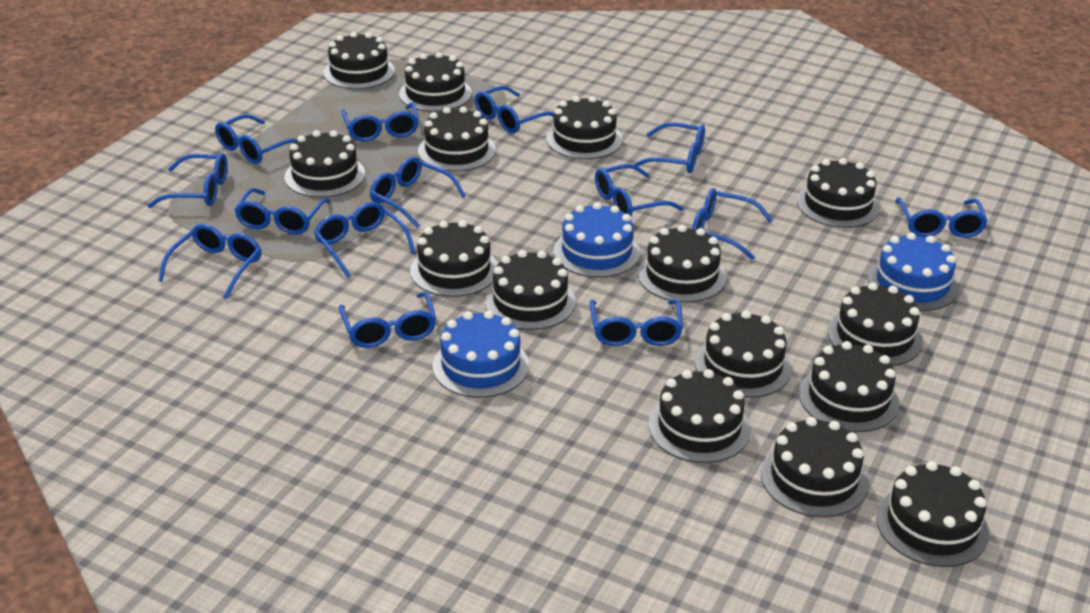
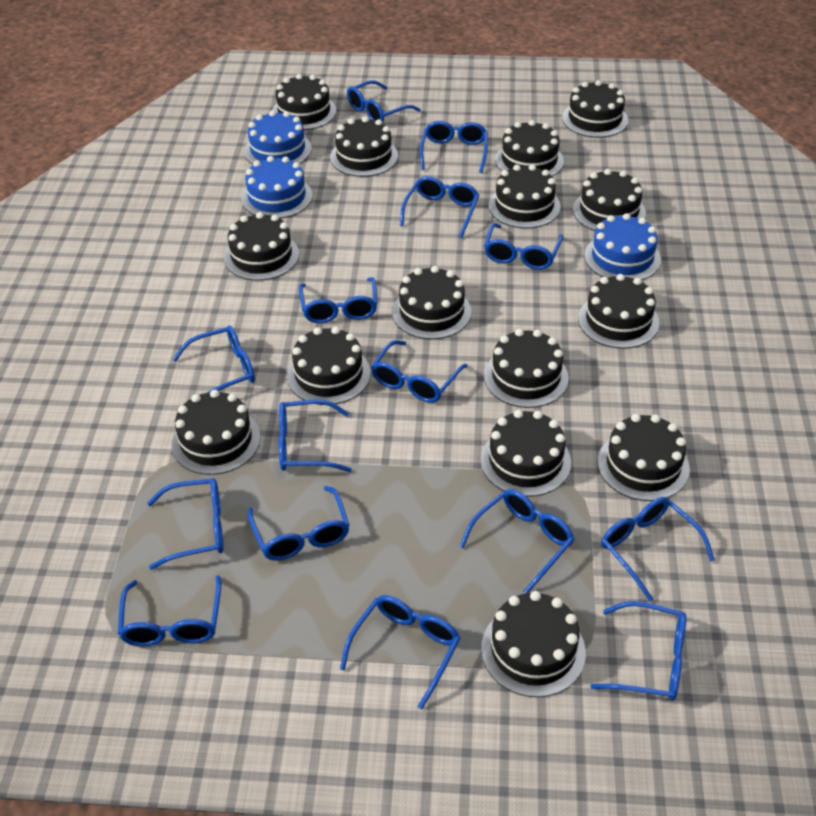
blue glasses: [147,153,228,208] [158,224,262,300] [215,114,297,164] [234,188,330,234] [314,202,416,278] [339,292,436,348] [341,102,419,141] [370,157,466,228] [475,86,554,133] [589,299,683,346] [595,164,684,216] [633,122,705,173] [692,188,773,260] [895,197,988,238] = 14 -> [118,575,221,646] [147,478,224,570] [173,326,255,393] [248,486,350,561] [279,400,352,472] [299,277,377,323] [340,595,460,709] [347,80,421,123] [371,340,468,403] [400,176,479,238] [420,121,488,173] [459,489,575,593] [484,223,563,270] [590,601,686,701] [601,497,715,601] = 15

